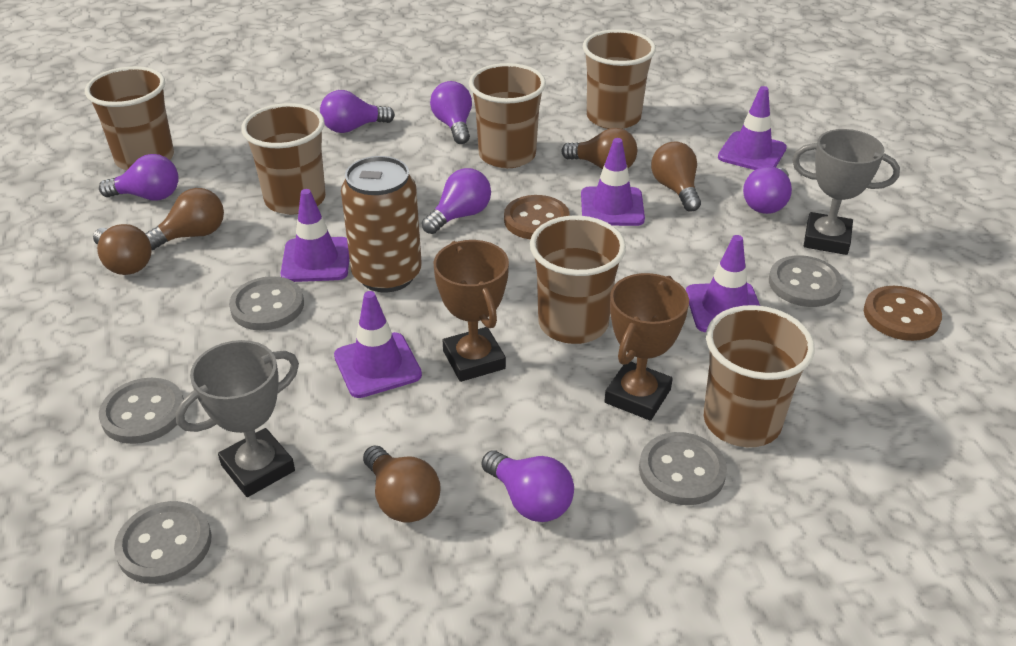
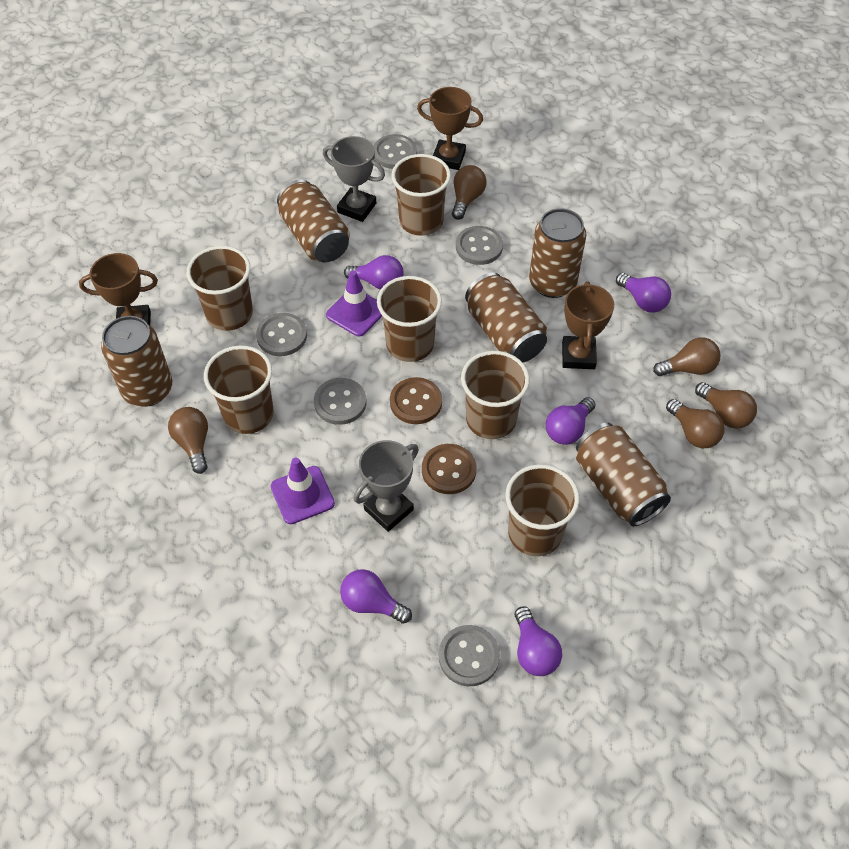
brown can: [341,156,422,292] = 1 -> [101,316,172,407] [277,180,350,262] [465,272,547,363] [529,208,587,298] [576,423,671,526] = 5
brown trophy: [434,240,509,382] [604,273,689,421] = 2 -> [79,253,158,325] [417,87,483,170] [562,281,614,369] = 3
purple light bulb: [99,154,179,201] [320,90,395,133] [422,168,491,234] [430,81,472,144] [481,451,574,522] [743,166,792,214] = 6 -> [340,569,412,624] [344,255,404,290] [515,606,562,676] [546,397,596,445] [616,273,671,313] = 5
purple traffic cone: [281,189,349,282] [334,291,422,398] [581,138,645,226] [686,235,760,332] [718,86,787,170] = 5 -> [271,458,335,524] [326,270,382,337] = 2

